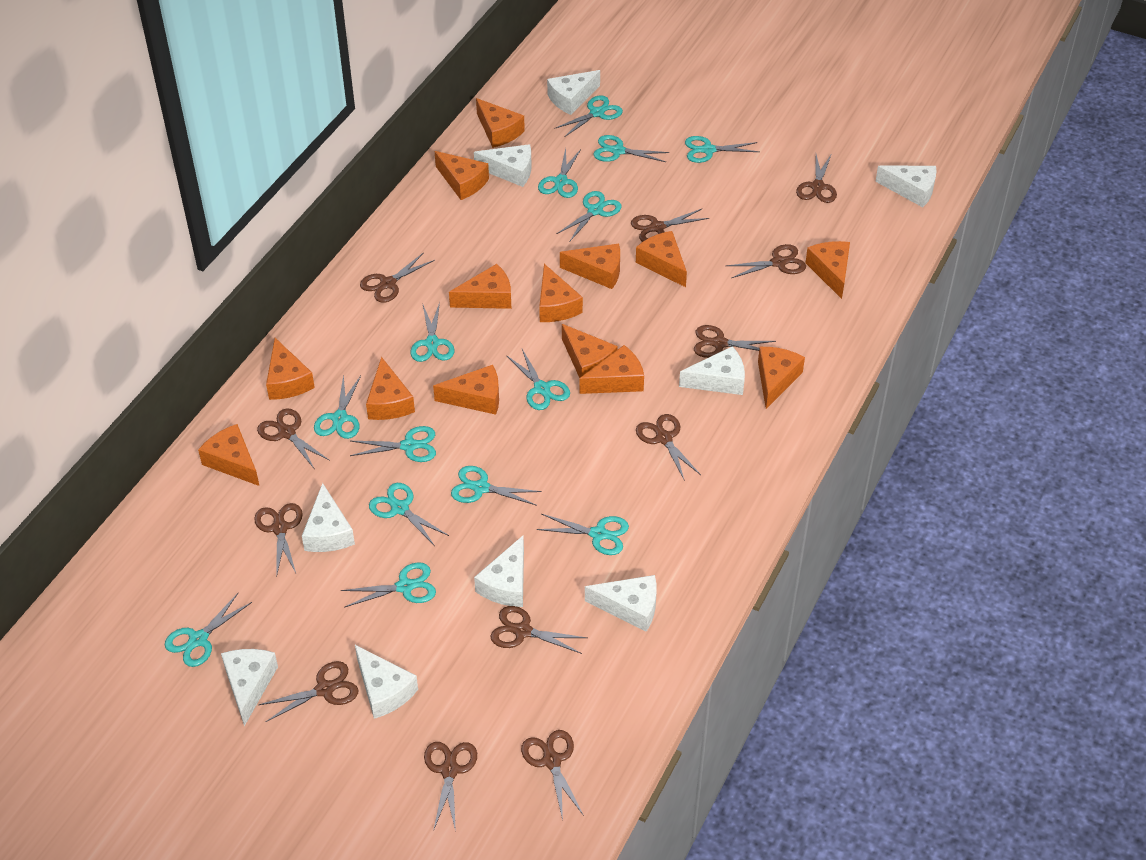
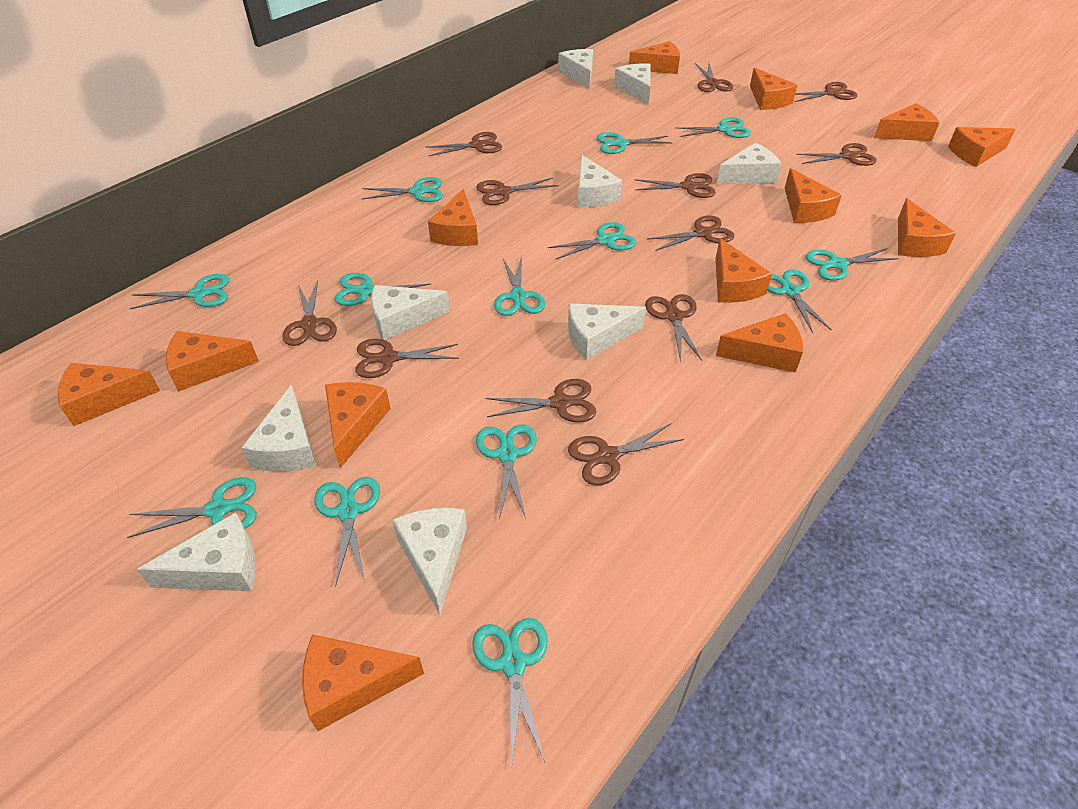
orange cheese: [198,424,259,486] [266,338,315,400] [366,357,415,420] [433,365,499,415] [435,151,489,200] [449,264,511,309] [476,98,525,148] [539,264,583,322] [560,244,620,289] [562,324,617,378] [579,345,644,394] [636,231,687,287] [758,347,805,409] [805,241,850,299] = 14 -> [58,363,160,426] [166,331,259,392] [302,634,424,731] [325,382,391,468] [428,189,478,246] [629,41,680,74] [715,238,772,303] [716,313,803,373] [750,68,797,110] [785,168,842,223] [874,103,940,141] [898,198,956,257] [948,127,1015,167] = 13
turquoise scissors: [165,592,252,667] [314,374,361,439] [341,562,436,608] [350,426,436,462] [369,483,449,546] [410,302,454,362] [451,466,542,506] [506,349,570,410] [536,514,629,555] [538,148,581,198] [554,96,623,137] [557,191,622,241] [593,135,669,162] [685,136,759,163] = 14 -> [127,477,256,538] [129,274,229,309] [314,477,380,587] [334,273,431,306] [362,177,443,202] [472,618,548,763] [476,424,537,519] [494,256,545,316] [547,222,636,260] [596,132,672,154] [677,117,751,138] [767,269,832,333] [806,248,899,281] = 13

